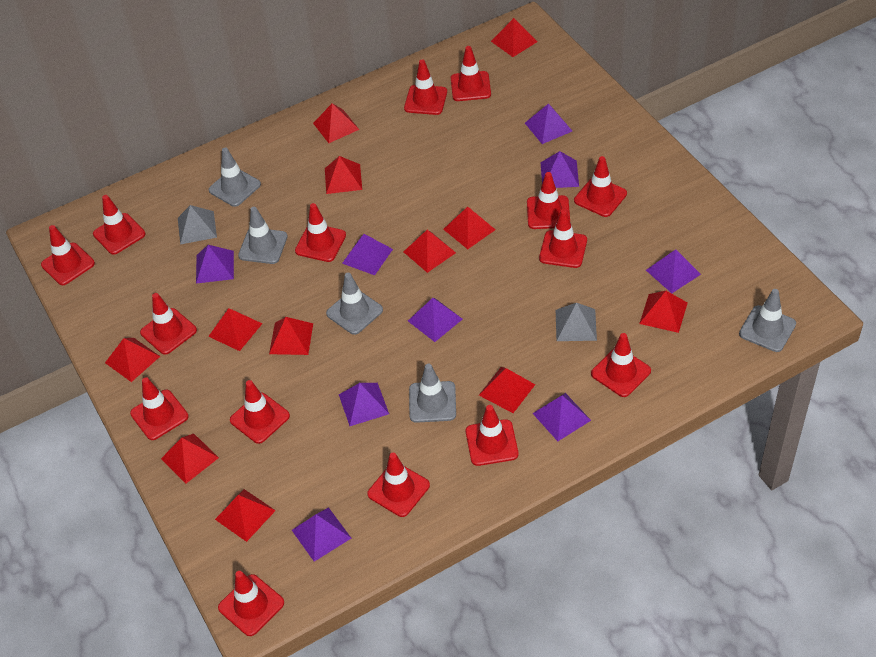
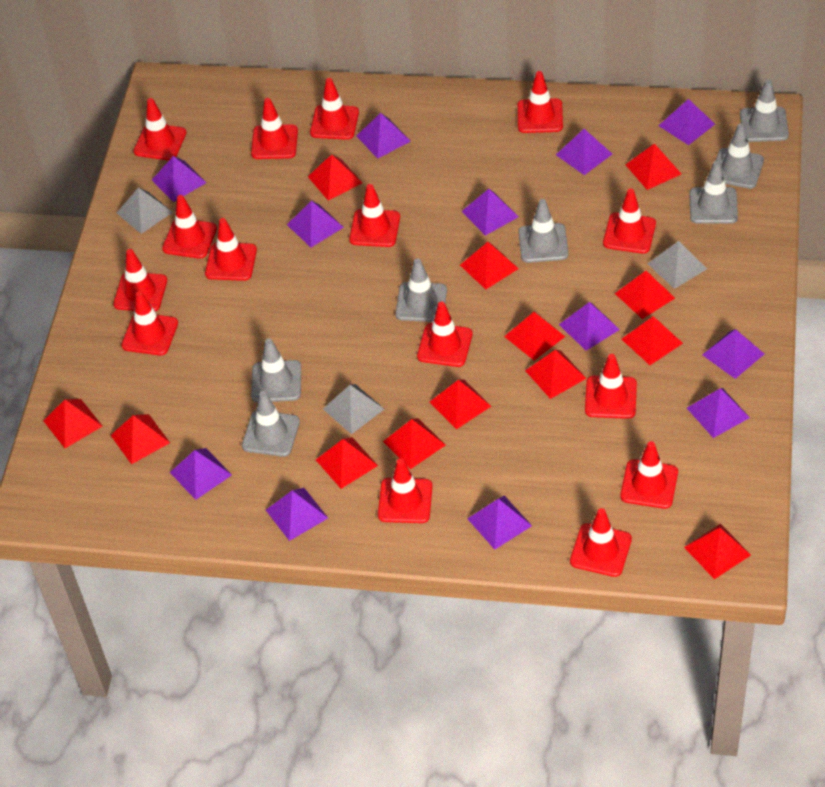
grey pyramid: [178,205,217,244] [556,303,597,341] = 2 -> [117,187,173,234] [323,384,384,434] [647,241,707,289] = 3
grey traffic cone: [209,148,261,207] [238,207,288,264] [326,273,383,335] [409,364,456,423] [739,289,796,352] = 5 -> [242,391,300,457] [251,339,301,403] [396,258,447,322] [518,199,569,263] [689,161,738,224] [715,123,764,189] [740,79,789,142] = 7
purple pyramid: [196,245,234,284] [292,507,351,562] [339,383,389,426] [342,234,393,275] [408,298,463,342] [525,103,572,144] [532,393,591,441] [541,151,579,188] [646,249,701,293] = 9 -> [152,156,207,202] [170,448,232,500] [266,488,328,541] [287,201,344,247] [356,113,411,159] [462,189,519,236] [468,495,532,550] [556,129,612,175] [559,302,620,351] [659,99,715,145] [687,388,750,438] [702,329,764,379] = 12
red pyramid: [105,338,160,382] [161,434,219,483] [208,308,262,351] [215,489,276,542] [269,317,313,355] [313,103,359,143] [325,156,362,194] [404,230,456,273] [443,207,495,249] [479,367,535,413] [491,18,537,57] [639,291,688,333] = 12 -> [43,399,103,448] [111,414,170,464] [308,154,362,201] [316,437,378,489] [383,418,445,469] [430,379,491,429] [460,242,519,289] [504,312,565,360] [525,350,587,399] [615,271,675,319] [621,316,683,365] [625,143,681,190] [684,524,751,579] = 13

